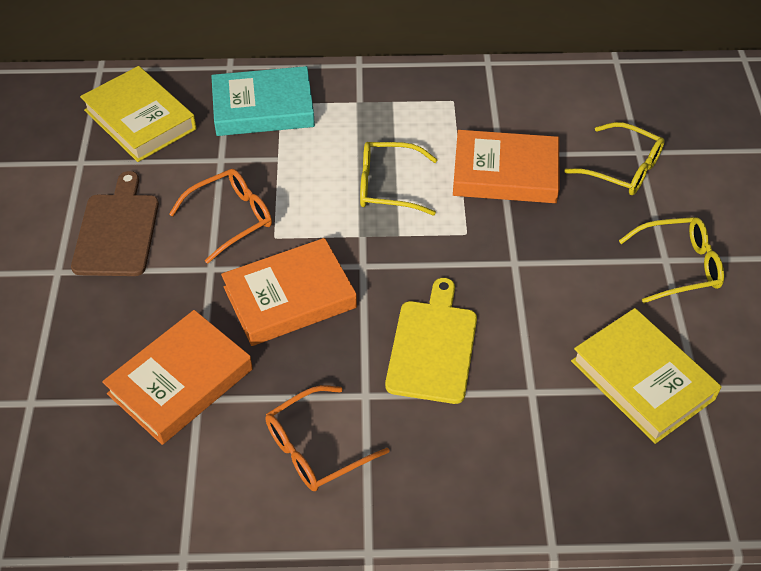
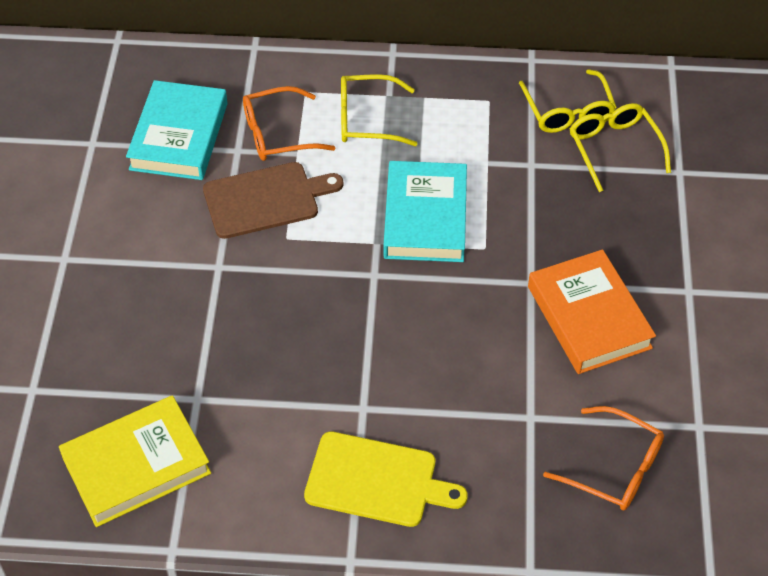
orange book: [102,310,253,445] [221,238,357,346] [453,130,559,203] = 3 -> [528,249,656,374] = 1
turquoise book: [211,66,315,136] = 1 -> [126,80,228,180] [383,161,467,262] = 2
yellow book: [80,66,197,162] [571,308,722,444] = 2 -> [59,395,211,527] = 1

